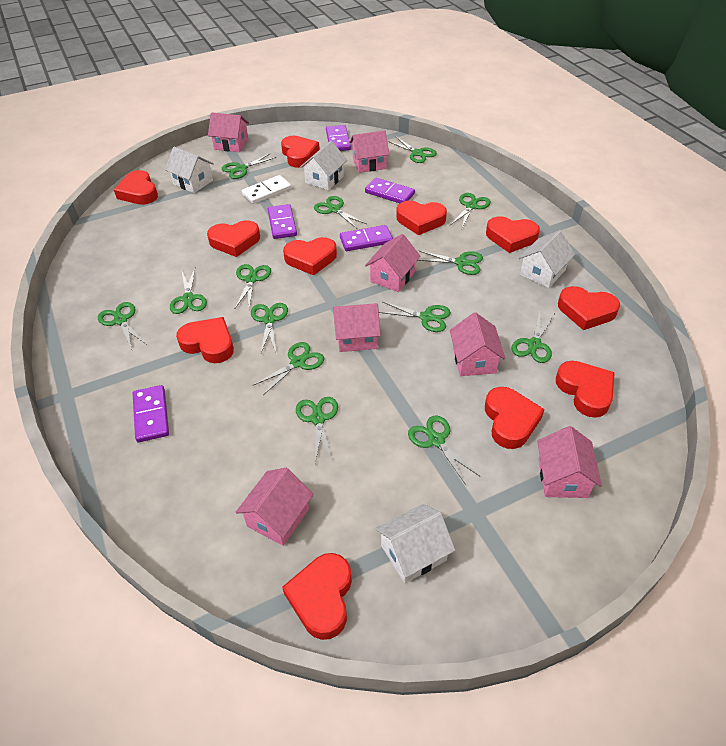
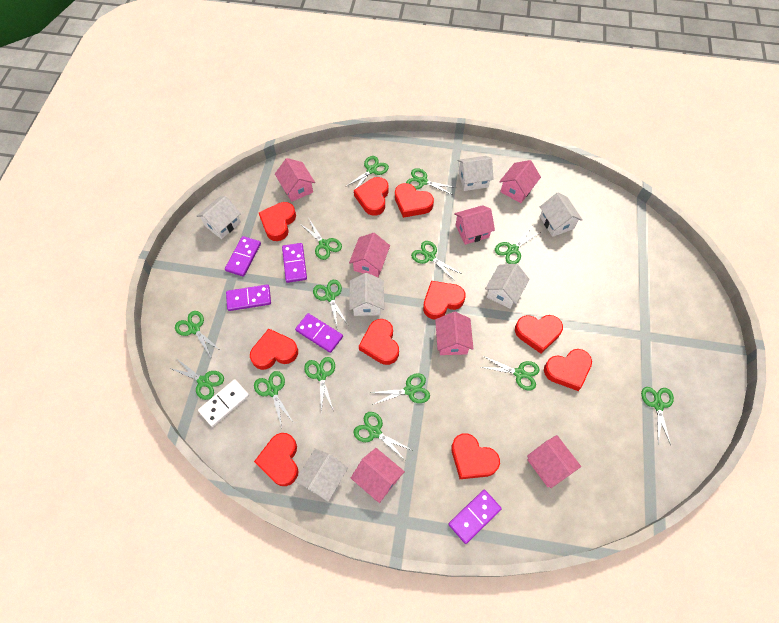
red heart: [114,170,158,205] [176,317,234,363] [207,220,260,257] [281,136,320,168] [282,553,352,640] [283,237,337,276] [396,201,447,235] [485,387,544,449] [486,216,540,253] [556,361,615,418] [558,286,620,330] = 11 -> [250,329,298,370] [254,433,299,486] [259,202,296,241] [354,177,389,216] [359,319,399,365] [395,183,434,218] [423,281,465,319] [451,433,500,479] [515,315,563,354] [544,349,592,391] = 10
white house: [165,146,214,193] [300,141,347,190] [375,504,455,583] [519,230,575,288] = 4 -> [197,196,241,239] [295,449,348,502] [349,273,384,316] [457,156,494,191] [485,264,530,309] [540,193,582,237] = 6

